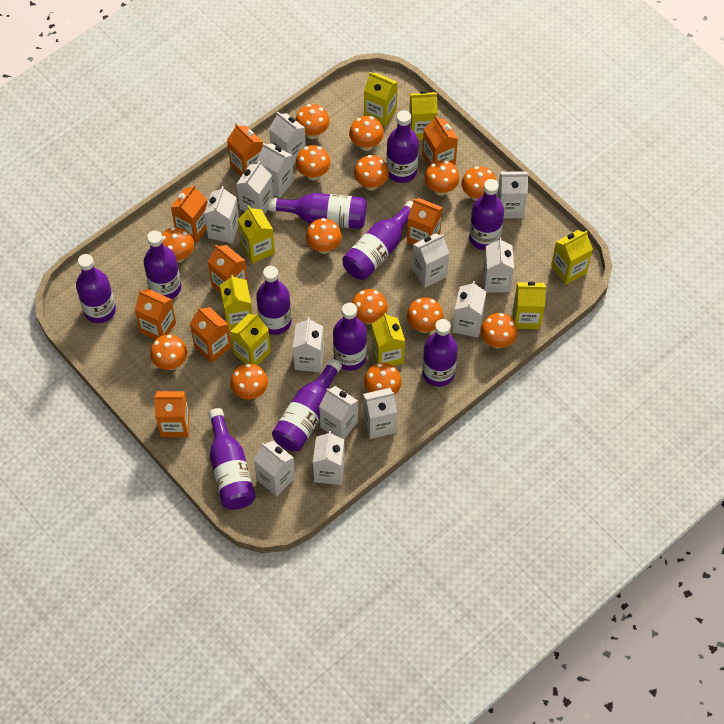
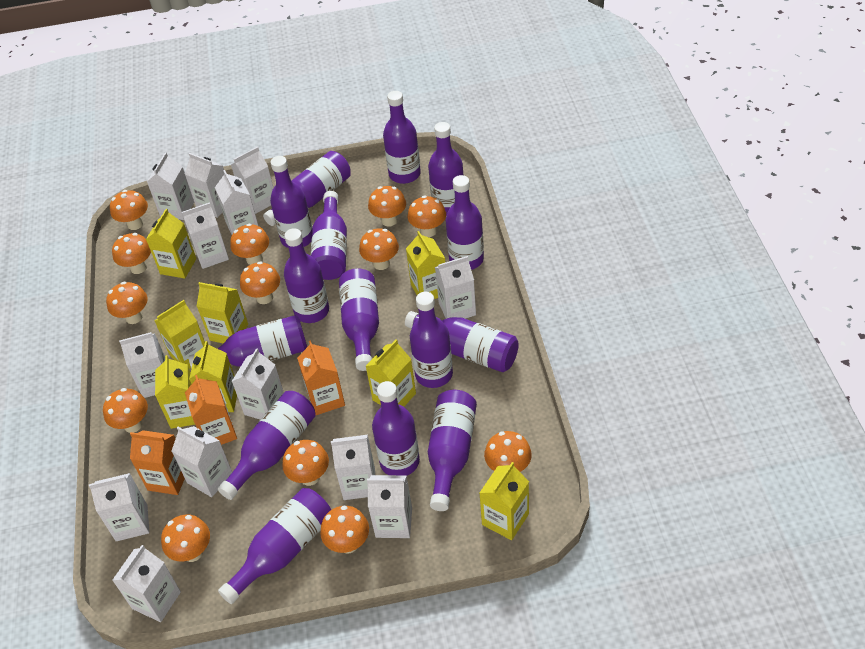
orange carton: [134,289,176,340] [154,391,189,437] [171,185,207,243] [190,307,231,363] [208,245,248,293] [227,123,263,176] [407,198,443,245] [422,115,458,166] = 8 -> [130,430,185,495] [185,375,237,445] [297,340,345,415] = 3
orange mushroom: [150,335,187,370] [162,227,194,263] [230,364,268,399] [295,104,330,139] [296,145,331,180] [306,218,342,254] [349,116,384,151] [352,289,388,324] [354,155,389,191] [364,363,402,395] [407,297,444,333] [424,160,460,196] [461,166,496,201] [481,313,518,349] = 14 -> [103,388,148,433] [106,282,148,324] [110,190,148,230] [112,233,151,274] [161,514,210,562] [230,223,269,265] [240,261,280,304] [282,440,329,486] [320,505,369,554] [359,228,399,270] [368,186,406,227] [408,196,446,237] [484,431,532,472] = 13
purple bottle: [76,254,116,323] [144,231,181,299] [208,408,256,510] [256,266,292,335] [268,193,366,229] [272,358,342,452] [333,303,367,371] [342,201,413,280] [386,110,419,183] [422,319,458,387] [469,179,504,250] = 11 -> [188,315,307,369] [218,391,316,500] [218,488,331,604] [263,151,351,226] [270,156,312,248] [284,228,329,323] [311,191,347,280] [339,268,379,371] [372,381,420,475] [383,91,421,184] [405,311,519,372] [410,292,453,388] [428,122,463,216] [428,390,477,511] [446,175,484,270] = 15

